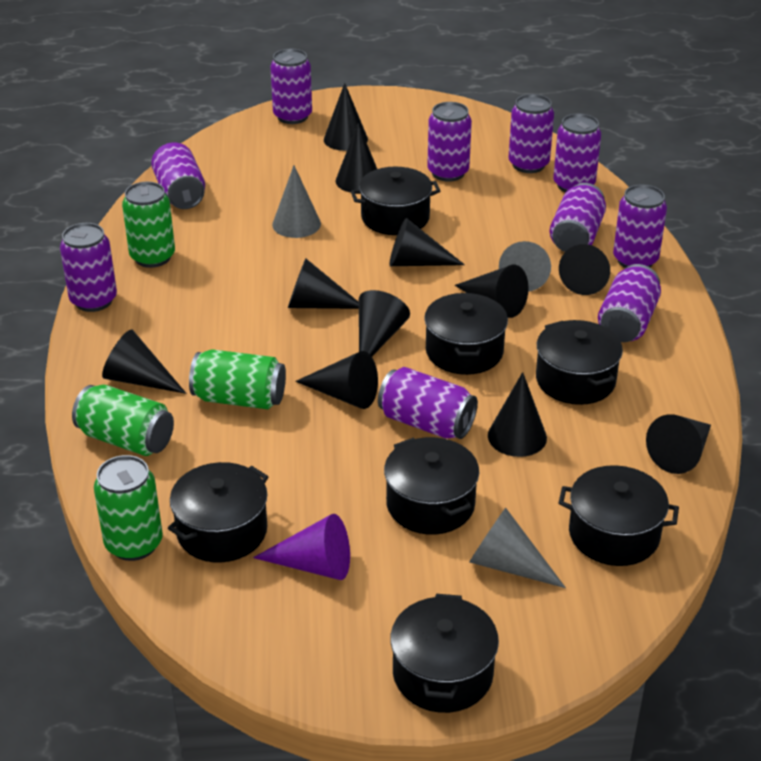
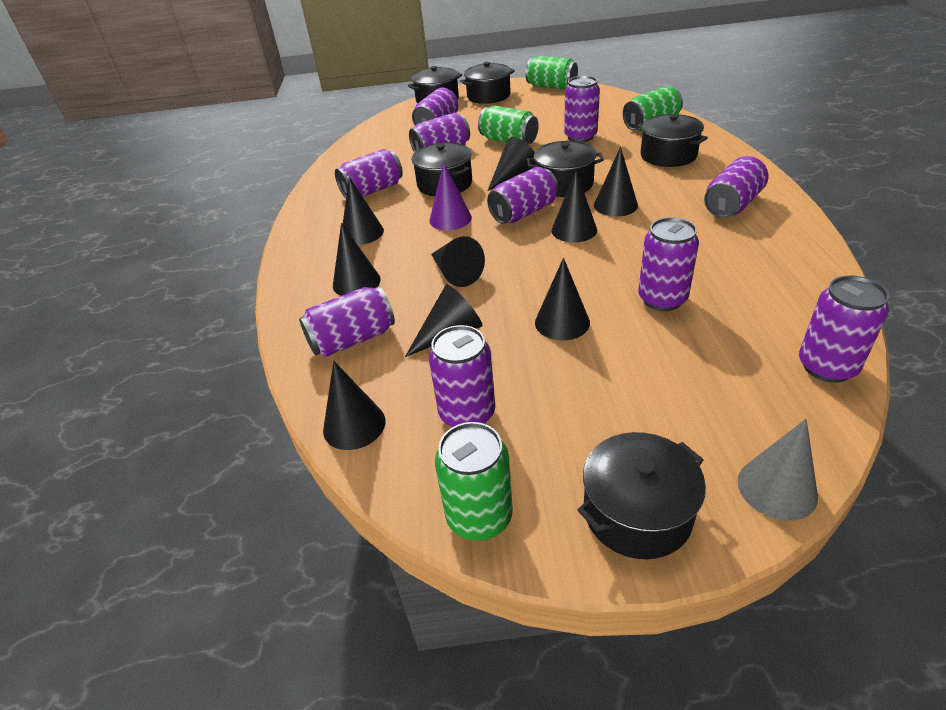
black cone: [102,329,186,394] [288,259,359,309] [295,351,378,409] [324,83,368,151] [336,123,377,192] [359,290,410,356] [389,218,465,266] [455,265,529,318] [488,372,547,457] [559,244,610,295] [646,414,711,474] = 11 -> [323,361,385,450] [333,223,381,296] [343,177,384,245] [405,284,483,357] [431,236,485,287] [488,137,535,191] [535,258,590,340] [551,171,597,243] [594,147,638,217] = 9
black pot: [168,462,269,563] [351,167,440,235] [384,437,479,535] [390,594,499,713] [424,293,508,375] [536,320,623,405] [559,465,679,566] = 7 -> [408,66,462,104] [412,142,472,196] [460,62,515,104] [527,141,604,197] [578,432,706,559] [638,114,708,167] = 6
grey cone: [272,165,321,238] [469,508,566,588] [499,241,551,292] = 3 -> [738,419,818,521] = 1

